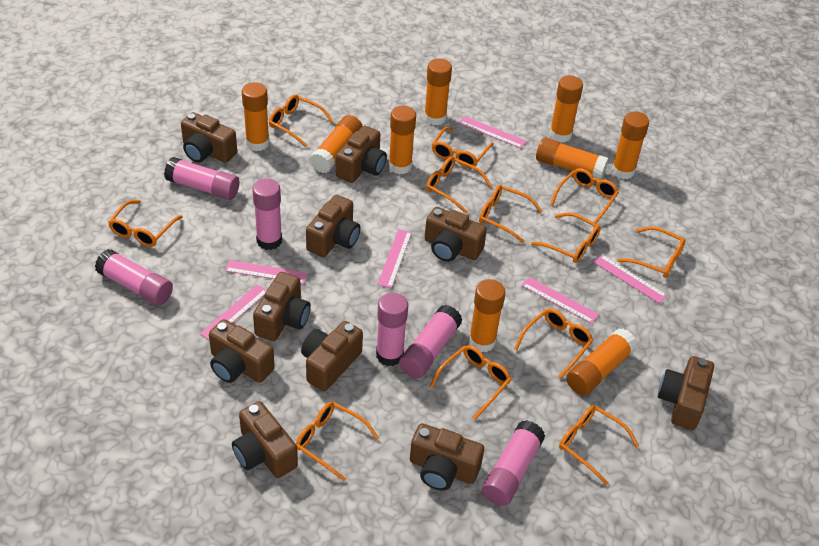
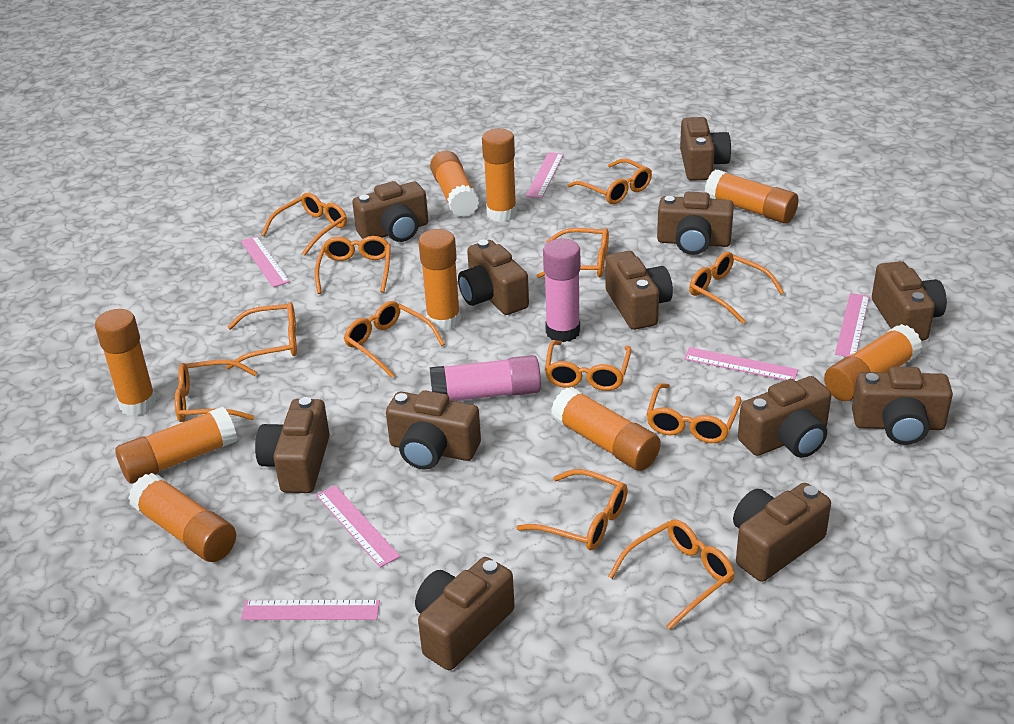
brown camera: [181,112,237,163] [209,319,275,383] [232,401,298,478] [253,272,311,341] [301,321,363,391] [306,195,361,257] [336,126,387,183] [410,424,484,490] [425,207,487,262] [658,356,714,430] = 10 -> [255,397,330,493] [352,181,428,242] [386,390,481,470] [415,557,515,670] [458,240,529,315] [605,251,673,330] [657,192,734,255] [680,117,731,181] [733,483,831,582] [738,376,831,458] [852,367,953,445] [872,261,947,341] = 12
pink glue stick: [95,249,173,305] [164,157,240,200] [252,178,282,250] [376,292,408,366] [399,305,462,378] [482,420,545,506] = 6 -> [430,355,541,401] [543,238,580,342] = 2

